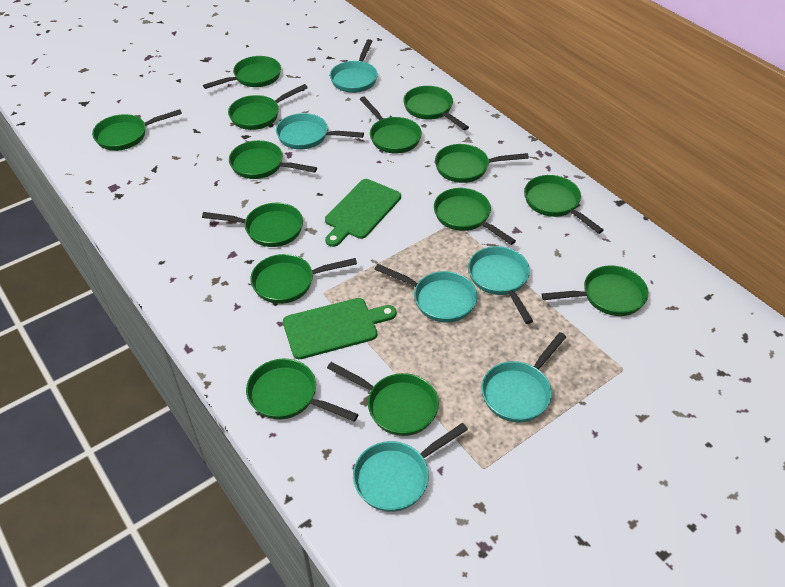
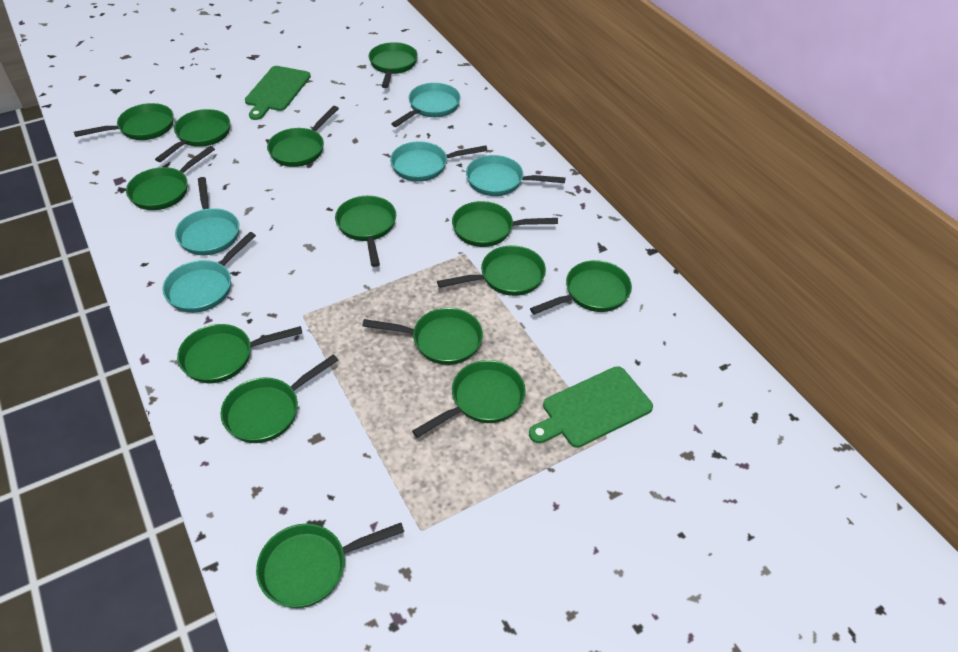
turquoise pan: [276,113,364,149] [330,39,378,93] [353,423,468,512] [375,264,478,323] [468,246,533,324] [482,332,566,423] = 6 -> [162,232,256,313] [175,177,239,255] [390,141,487,182] [391,83,461,127] [466,155,566,196] = 5

